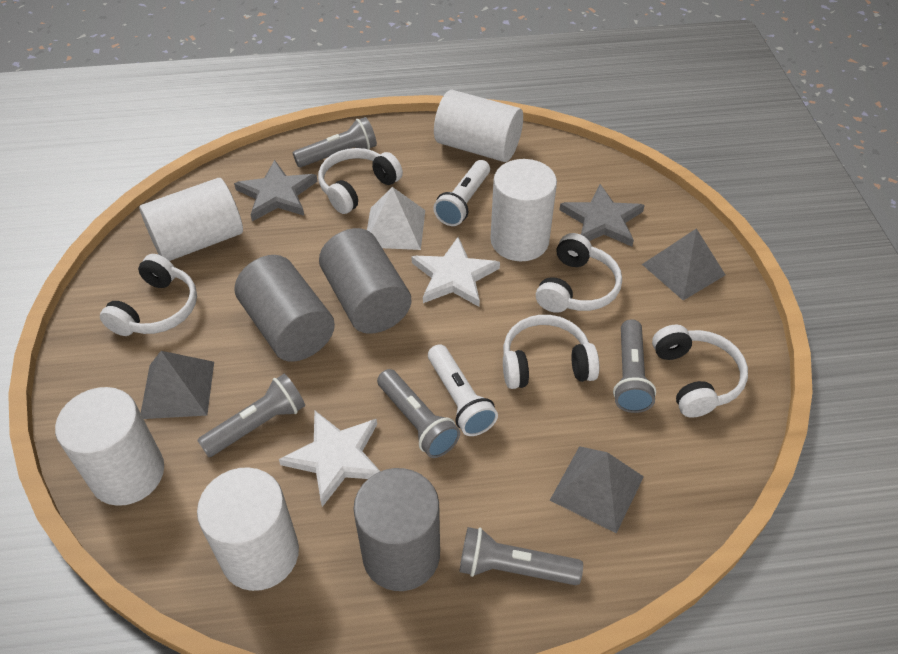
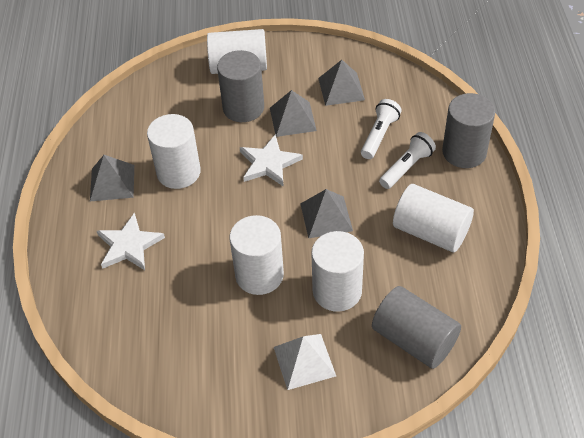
grey flashlight: [197,374,305,457] [293,117,377,167] [377,369,460,458] [459,527,583,585] [613,319,656,413] = 5 -> none = 0
grey pyramid: [141,351,214,419] [550,446,644,533] [642,228,725,301] = 3 -> [90,155,134,201] [270,90,317,137] [300,189,353,238] [318,60,365,106] = 4
grey star: [234,160,318,221] [560,184,645,247] = 2 -> none = 0
white headphones: [100,254,197,336] [318,148,403,214] [503,315,599,389] [536,233,622,313] [652,325,748,418] = 5 -> none = 0

